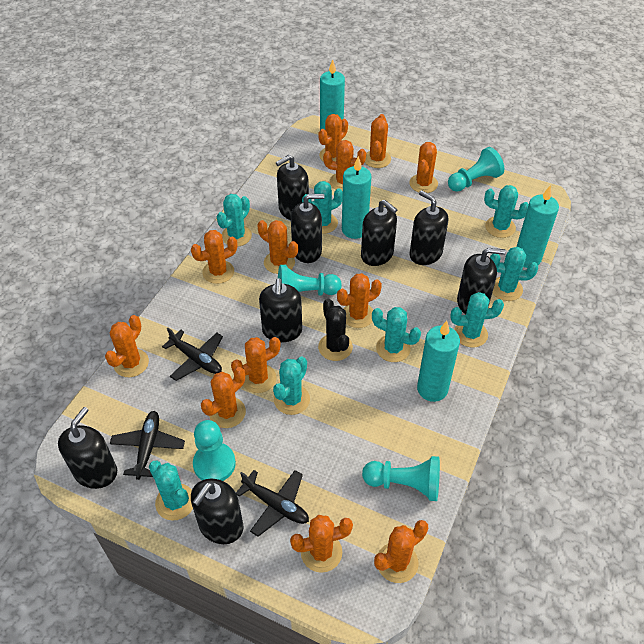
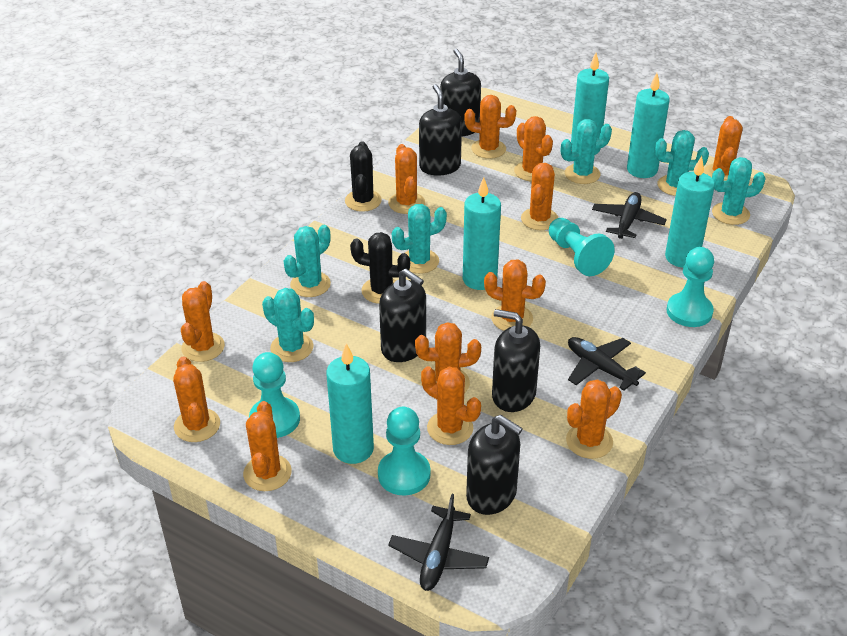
black cactus: [318,298,353,361] = 1 -> [345,141,382,212] [350,232,410,304] = 2
black soap dispenser: [58,407,117,489] [191,479,243,544] [259,278,302,342] [276,155,309,220] [291,194,325,263] [361,200,398,266] [410,190,448,265] [457,248,506,314] = 8 -> [379,269,426,362] [419,84,462,176] [440,49,481,136] [466,415,523,515] [492,309,540,412] = 5
turquoise cactus: [149,461,193,521] [217,194,252,247] [273,357,310,415] [302,181,343,234] [372,307,421,362] [450,292,504,348] [484,185,529,238] [490,247,538,301] = 8 -> [262,288,314,362] [284,225,331,297] [392,204,447,274] [561,119,612,184] [655,130,709,196] [712,157,766,225] = 6
turquoise candle: [320,59,345,130] [342,156,372,239] [417,321,460,402] [516,186,559,268] = 4 -> [326,343,374,464] [463,177,501,290] [571,53,609,155] [627,73,670,178] [665,156,715,268] = 5

